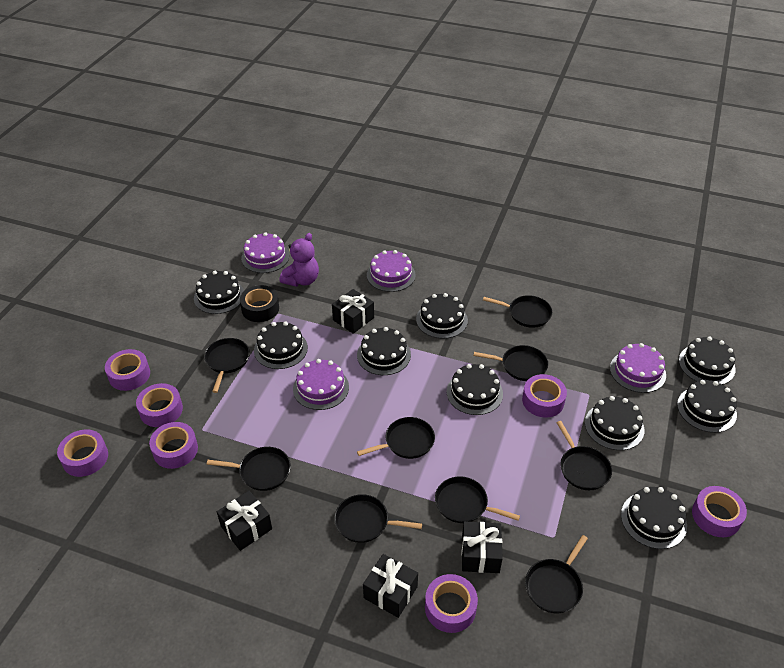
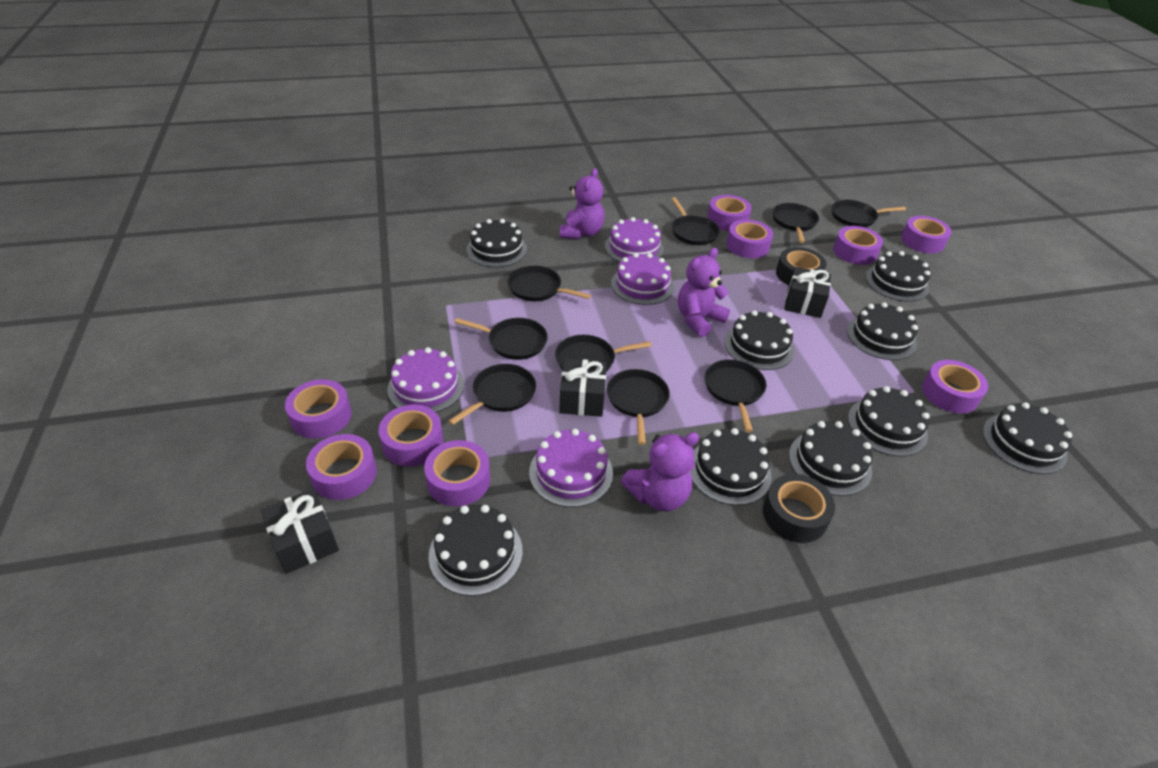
black gift: [217,491,272,551] [332,289,374,334] [363,554,418,618] [462,521,503,573] = 4 -> [261,489,339,574] [559,359,607,417] [784,267,831,318] = 3
black tape: [240,285,279,322] = 1 -> [763,474,835,543] [776,247,827,285] = 2
purple tape: [57,429,108,477] [105,349,150,391] [136,383,183,427] [149,422,198,469] [425,574,478,633] [522,374,567,418] [692,486,747,537] = 7 -> [285,379,352,439] [306,434,377,500] [379,405,443,467] [424,440,490,506] [707,195,752,231] [726,219,773,258] [833,226,883,265] [901,216,952,253] [922,360,988,413] = 9
purple teddy bear: [280,233,319,287] = 1 -> [560,168,605,239] [621,432,699,511] [678,248,730,337] = 3

